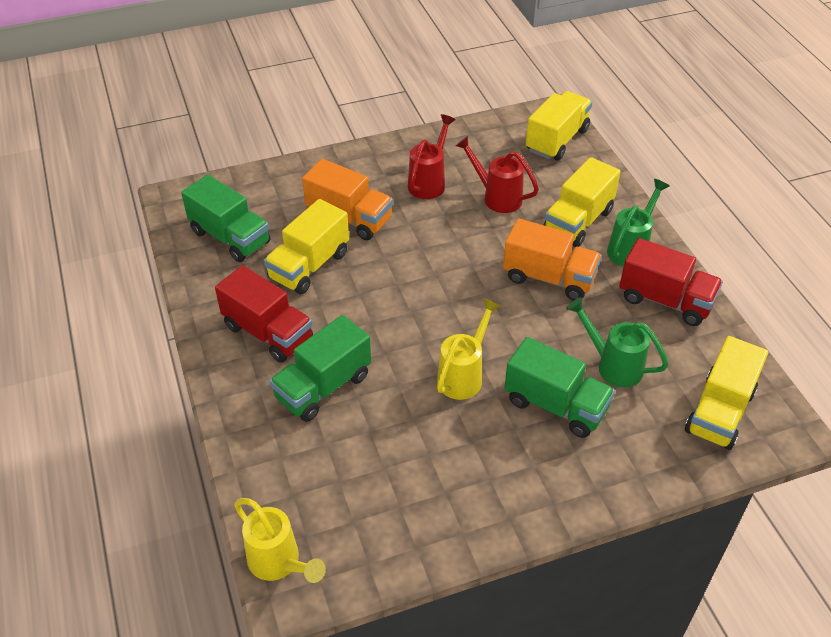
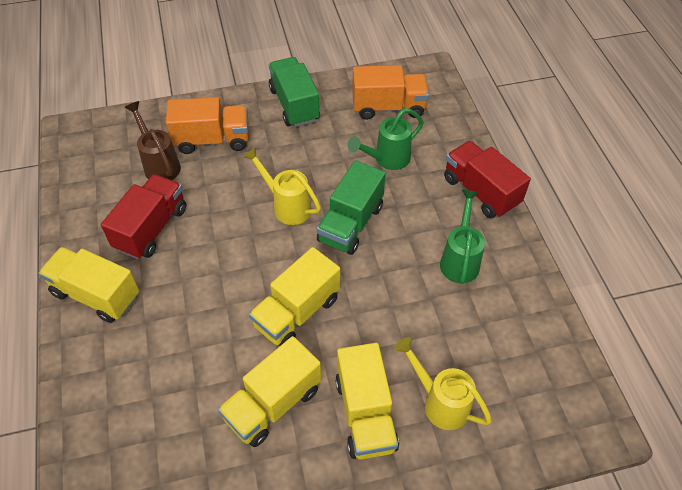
brown watering can: none = 0 -> [125,101,181,180] = 1
green truck: [181,175,270,262] [270,315,371,422] [504,337,615,438] = 3 -> [269,57,320,127] [317,161,386,255] = 2
red watering can: [408,114,456,199] [455,136,539,213] = 2 -> none = 0

